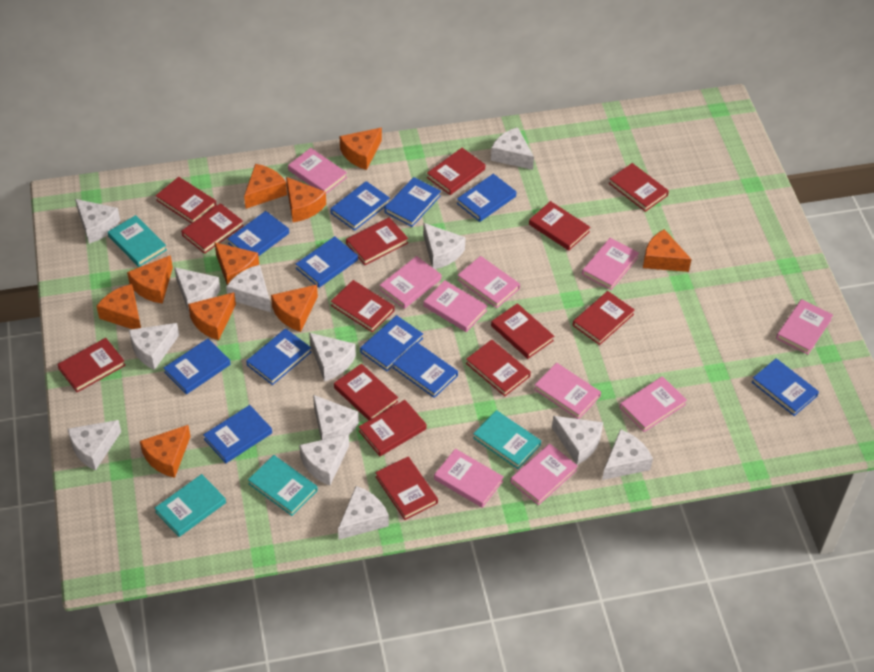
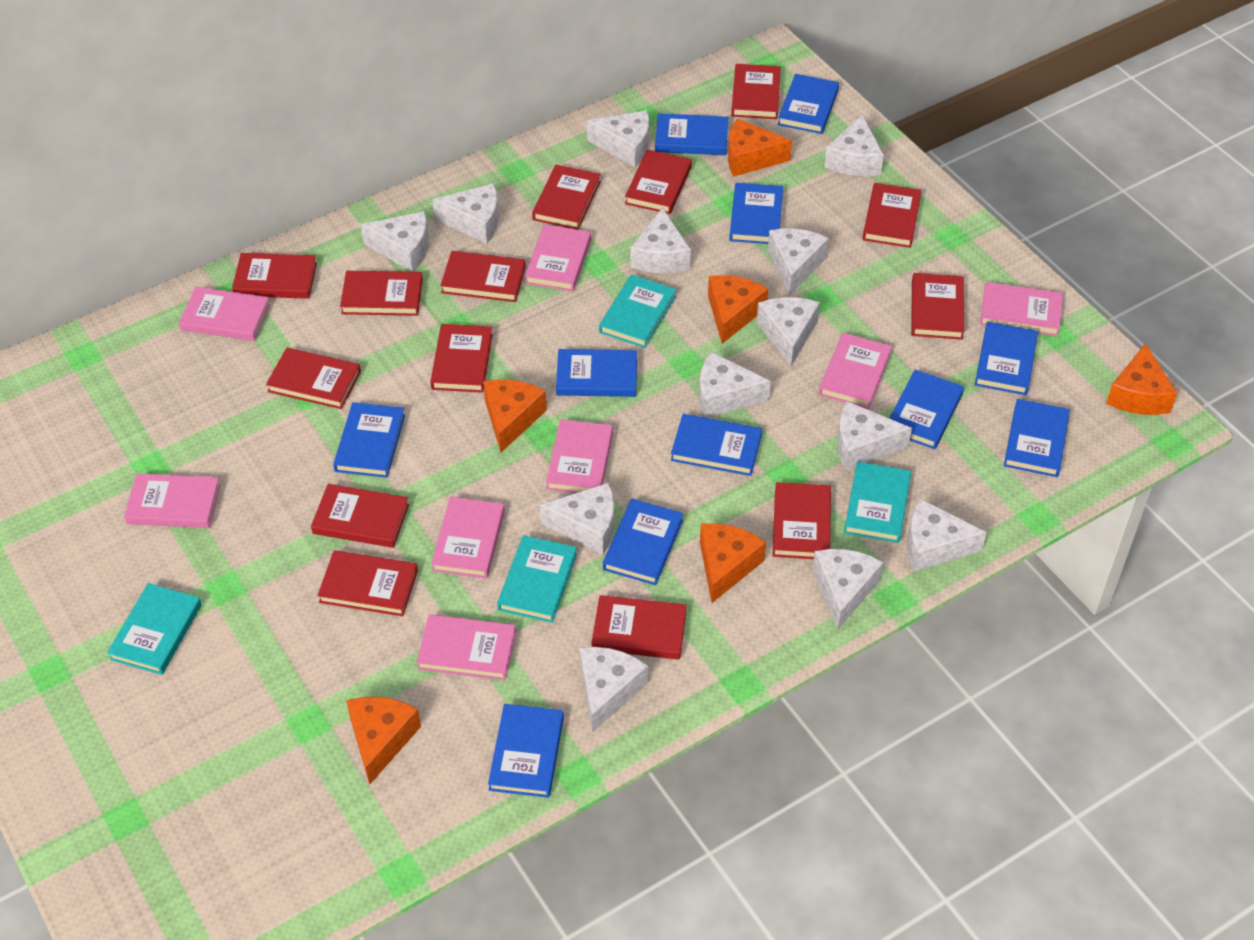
orange cheese: [96,284,141,329] [127,255,173,304] [140,425,191,478] [188,292,236,340] [214,242,259,285] [244,164,287,209] [271,285,318,332] [286,177,326,222] [340,128,382,170] [643,229,692,272] = 10 -> [346,697,421,784] [483,380,547,452] [700,523,766,603] [708,275,768,344] [728,119,792,177] [1106,343,1177,415] = 6
pink book: [288,148,347,194] [380,256,441,309] [423,280,487,332] [434,449,504,508] [457,256,520,308] [510,444,578,505] [534,363,601,419] [582,238,639,290] [620,376,687,432] [776,299,833,355] = 10 -> [124,473,221,528] [179,287,270,341] [417,614,516,680] [431,497,505,579] [525,224,591,292] [546,419,613,493] [819,333,892,409] [980,282,1063,336] = 8

